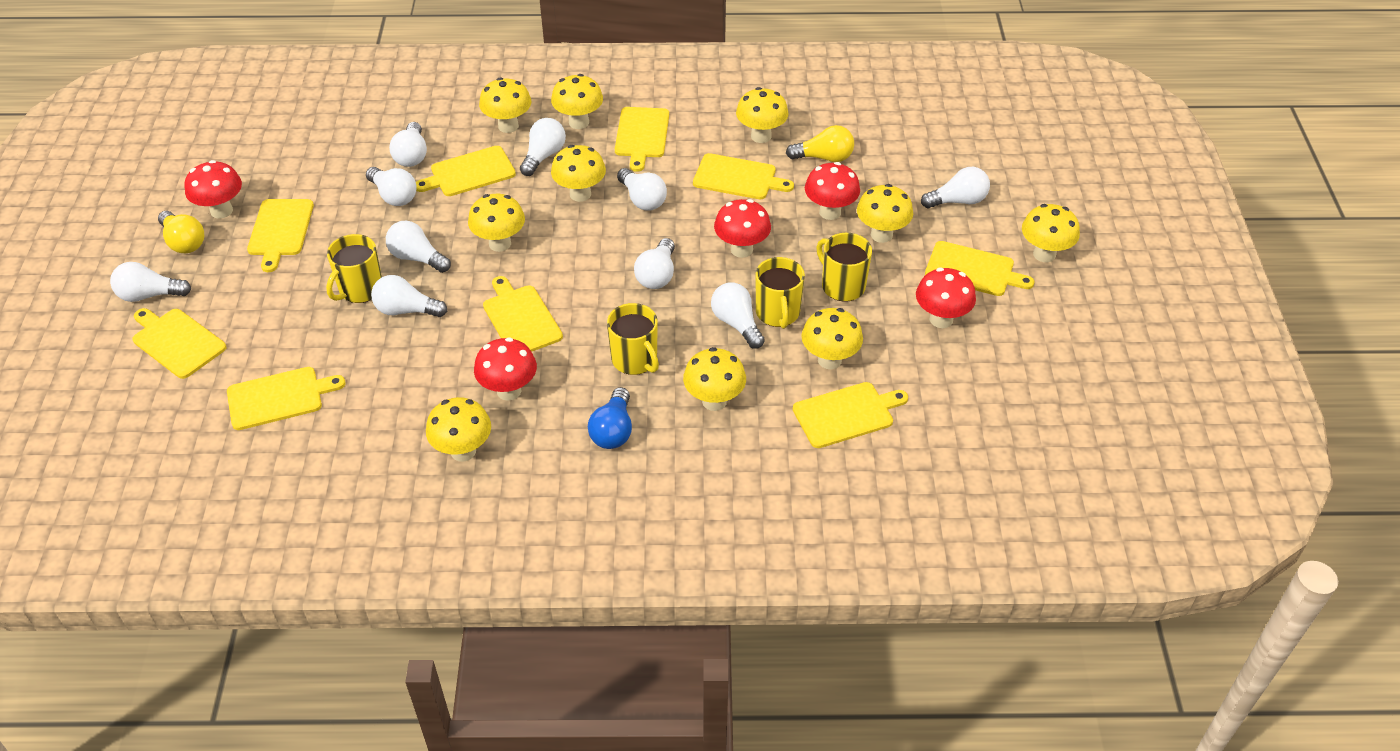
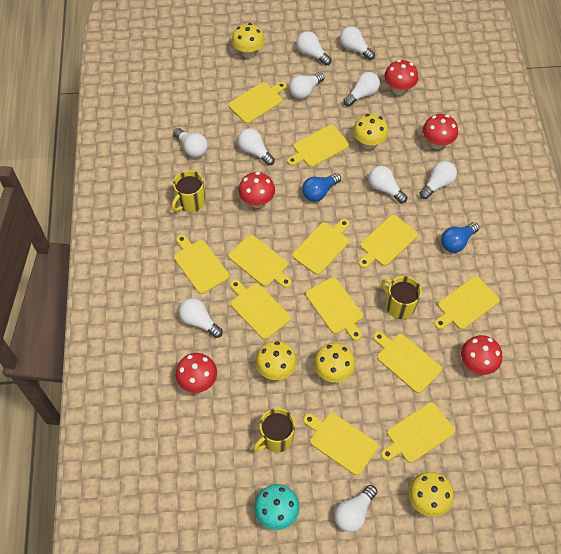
blue light bulb: [588,387,632,449] = 1 -> [302,173,341,202] [441,222,479,253] = 2
turquoise mushroom: none = 0 -> [254,484,299,530] = 1
yellow cutting board: [132,308,227,379] [227,367,346,430] [247,199,314,272] [416,146,516,196] [483,276,563,352] [615,107,669,172] [693,153,794,199] [793,382,908,448] [925,241,1034,296] = 9 -> [174,235,229,294] [228,82,286,124] [228,235,292,288] [230,280,291,340] [287,125,349,167] [292,219,349,275] [303,413,378,475] [306,277,363,341] [359,215,418,268] [373,332,442,393] [381,402,455,463] [434,276,500,330] = 12
yellow light bulb: [158,211,204,253] [786,125,854,162] = 2 -> none = 0
yellow mug: [326,234,382,303] [607,303,659,375] [756,257,805,329] [816,233,872,302] = 4 -> [172,170,205,212] [253,408,295,452] [381,276,422,319] = 3
yellow mushroom: [426,397,491,462] [468,194,525,252] [479,78,532,133] [551,74,603,129] [551,145,606,202] [683,347,746,411] [736,87,789,143] [802,308,863,369] [857,184,913,243] [1022,204,1080,263] = 10 -> [232,23,265,58] [256,340,297,380] [314,343,355,382] [353,114,389,149] [409,472,454,517] = 5

